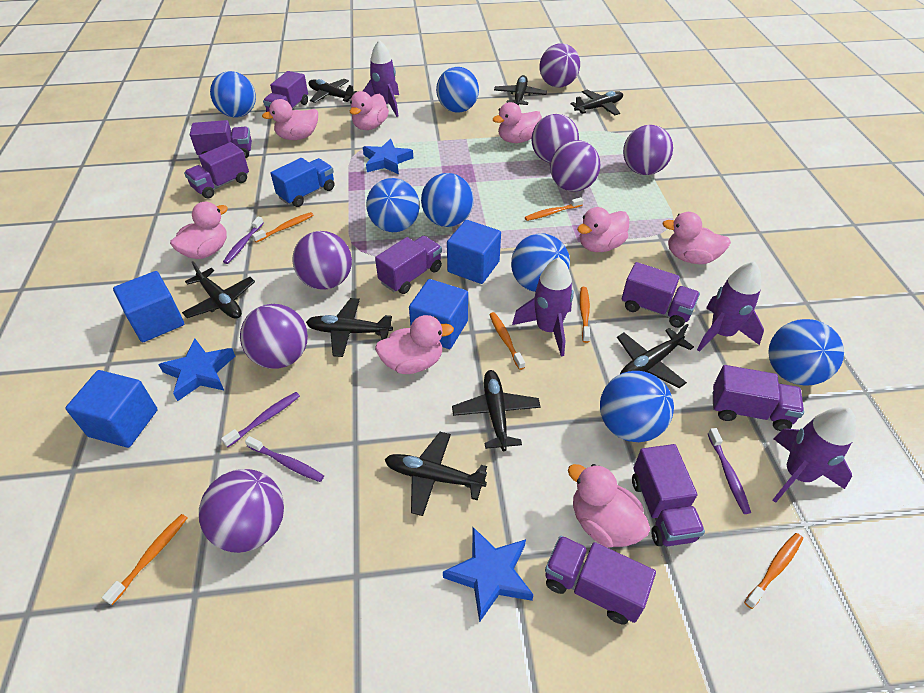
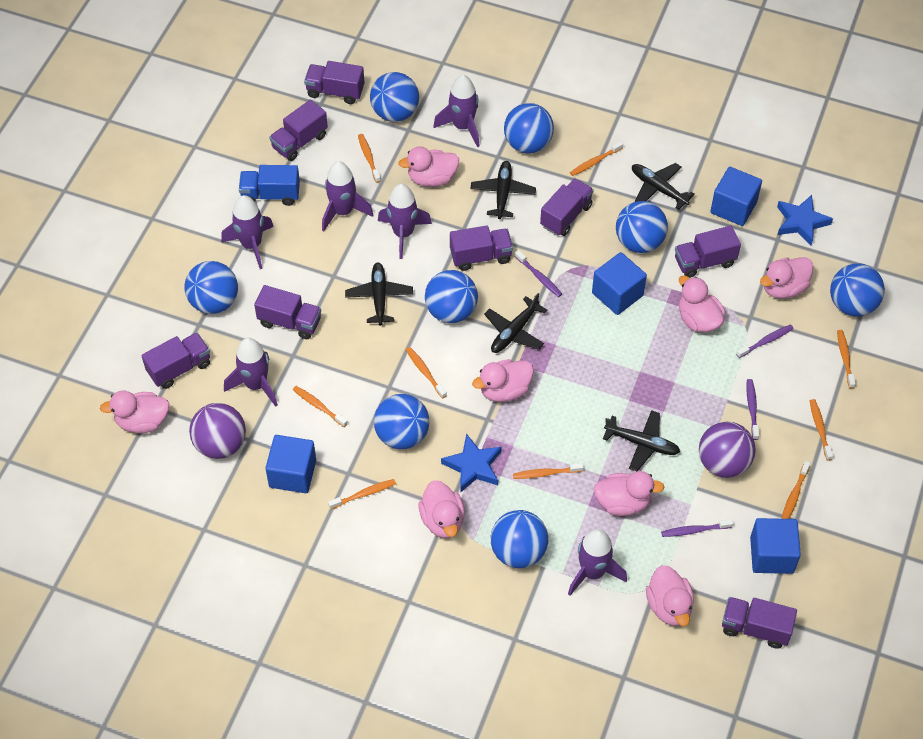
black plane: [182,261,255,319] [306,298,393,357] [308,79,358,103] [385,432,487,516] [452,370,541,451] [494,75,547,106] [570,90,623,115] [617,324,694,388] = 8 -> [345,263,413,326] [470,161,536,219] [484,293,548,353] [603,410,680,471] [632,163,695,210] = 5
blue ball: [210,71,256,118] [366,178,419,232] [421,173,474,227] [436,67,479,113] [511,233,570,292] [600,371,674,442] [768,319,844,386] = 7 -> [184,261,238,314] [370,72,419,122] [374,394,429,449] [425,270,478,323] [491,510,548,568] [504,103,554,153] [616,201,668,253] [830,263,885,316] = 8
blue star: [158,338,235,401] [363,139,413,174] [443,527,534,623] = 3 -> [441,433,501,493] [777,195,833,245] = 2
orange toothbrush: [102,514,187,605] [252,212,314,243] [489,312,525,370] [525,197,584,221] [580,287,590,343] [744,533,803,609] = 6 -> [293,386,348,427] [328,479,396,509] [358,134,381,183] [406,347,447,399] [513,463,584,479] [570,141,623,176] [781,461,810,519] [810,399,833,461] [837,330,856,388] = 9
purple ball: [199,469,284,553] [240,304,308,369] [293,231,352,290] [531,114,579,163] [540,43,580,88] [550,140,601,192] [623,125,673,175] = 7 -> [189,403,246,459] [699,422,756,478] = 2
purple rocket: [363,40,399,117] [512,257,574,357] [697,261,764,352] [773,407,856,503] = 4 -> [221,195,274,269] [224,338,278,407] [322,161,373,231] [378,184,432,259] [433,75,479,147] [568,529,627,596] = 6

